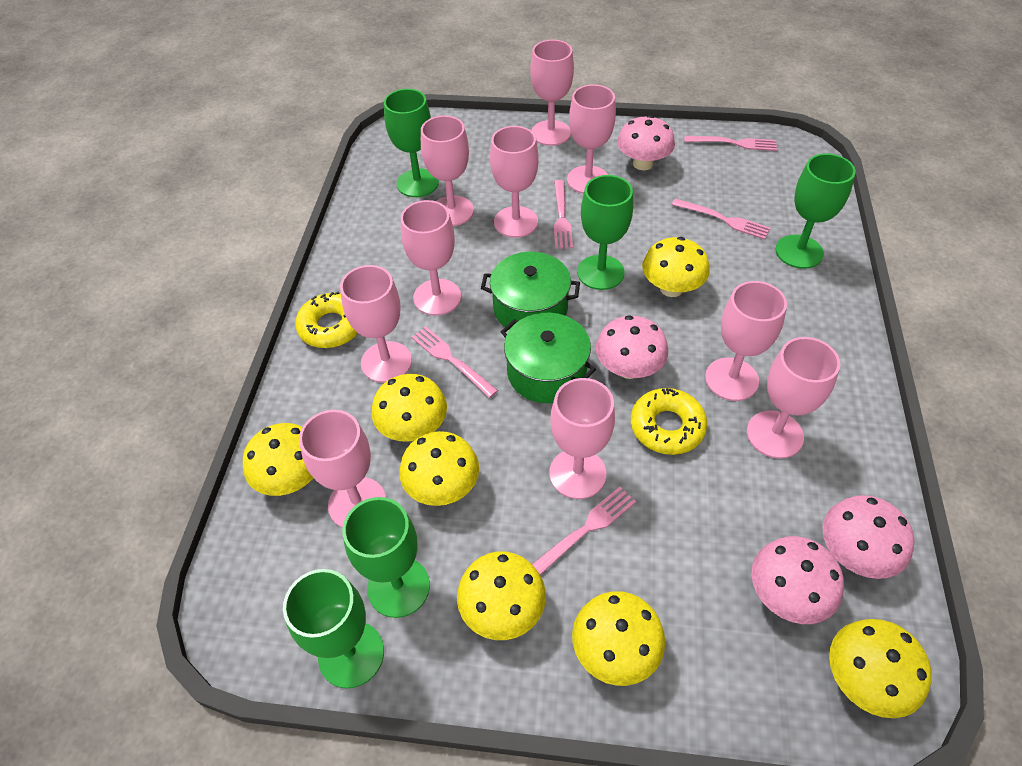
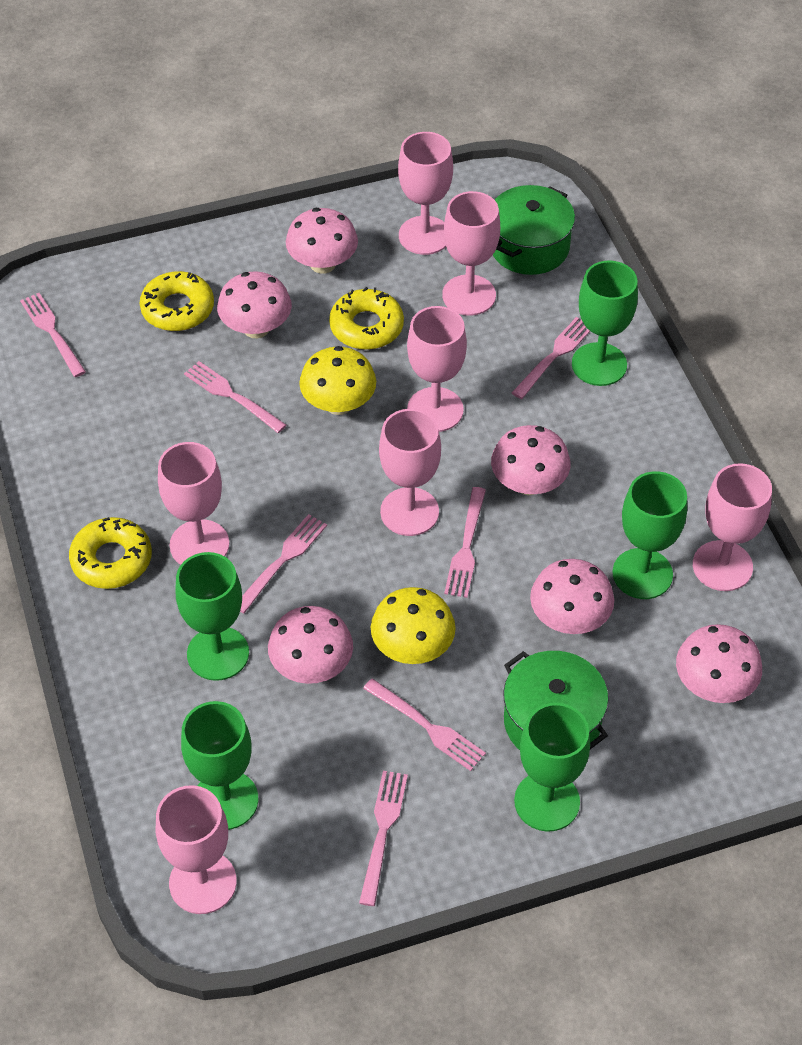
pink fork: [411,326,498,398] [532,487,636,575] [554,180,573,249] [672,198,770,240] [684,136,777,151] = 5 -> [20,293,86,377] [184,361,286,433] [240,514,327,613] [359,771,408,906] [363,678,486,771] [444,487,486,598] [512,317,590,399] = 7
pink goblet: [299,410,386,528] [340,265,412,383] [401,200,461,316] [421,115,474,226] [490,126,538,238] [530,40,574,146] [549,378,615,499] [567,84,616,194] [705,281,787,401] [747,337,840,459] = 10 -> [156,785,237,914] [158,442,229,565] [379,409,441,536] [398,132,453,255] [407,306,467,432] [442,191,500,316] [693,463,772,591] = 7
pink mushroom: [596,315,668,379] [617,115,675,170] [751,536,844,624] [822,495,914,579] = 4 -> [217,271,292,338] [268,606,353,684] [286,208,358,274] [491,425,570,495] [530,559,614,634] [676,624,762,703] = 6
yellow donut: [295,291,358,348] [631,388,707,455] = 2 -> [69,517,152,589] [140,271,214,331] [329,287,404,350] = 3
yellow mushroom: [243,423,313,496] [371,374,447,442] [399,431,479,506] [457,551,546,640] [572,591,665,686] [642,237,710,297] [829,619,932,718] = 7 -> [299,346,376,415] [371,587,456,664] = 2

